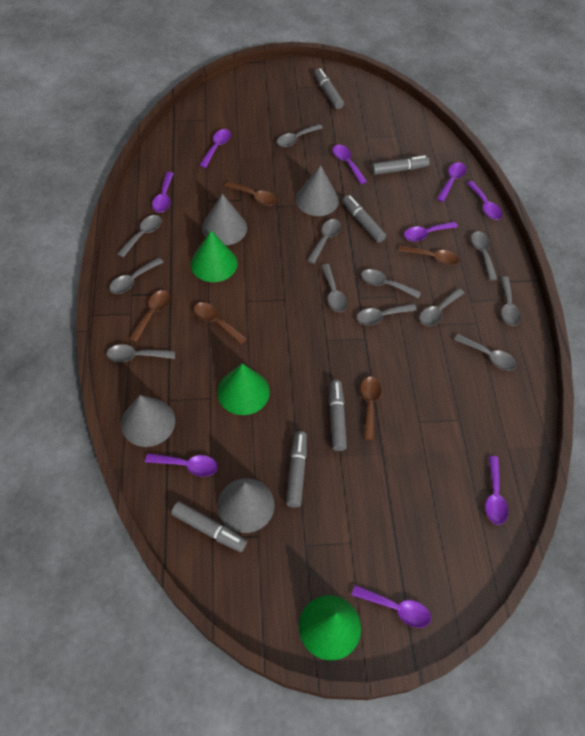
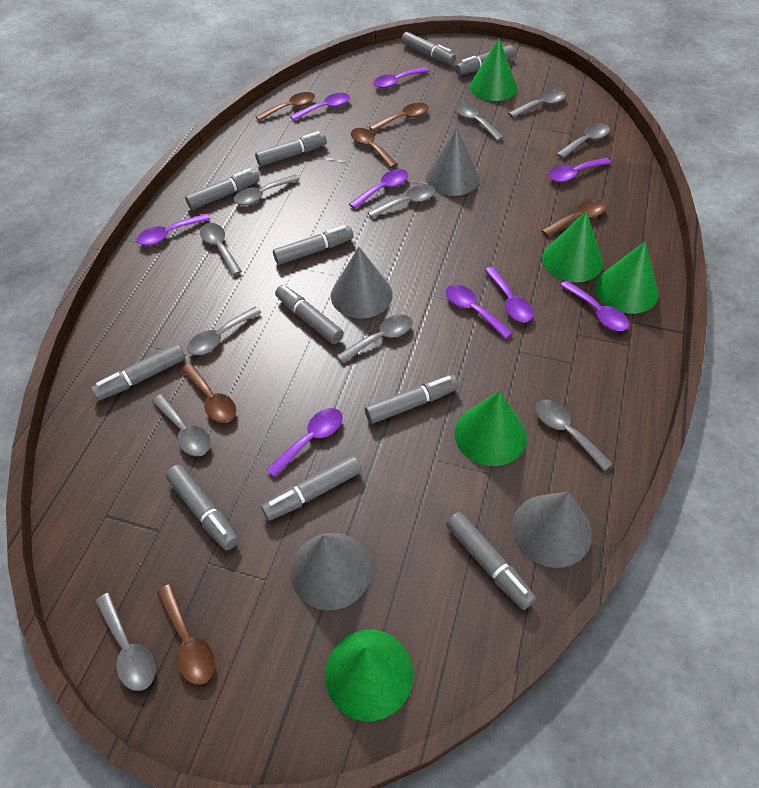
brown spoon: [129,290,170,342] [194,302,247,344] [225,181,277,206] [360,377,382,440] [399,245,459,265] = 5 -> [157,584,215,685] [181,363,236,423] [255,92,315,121] [351,128,398,168] [369,103,429,132] [541,199,606,237] = 6
green cone: [191,231,237,282] [217,363,270,415] [299,595,361,661] = 3 -> [325,630,413,721] [455,391,527,466] [469,38,517,101] [542,211,603,282] [595,241,659,314] = 5
grey marker: [171,501,247,552] [286,431,307,508] [314,68,344,109] [329,380,347,451] [342,195,386,243] [371,156,430,175] = 6 -> [91,344,186,401] [166,465,239,550] [185,168,260,210] [255,131,327,166] [261,455,362,521] [273,225,354,265] [275,285,344,344] [365,375,459,424] [401,32,456,65] [446,512,536,610] [455,45,515,75] = 11
grey spoon: [107,344,175,362] [109,257,163,294] [117,215,162,258] [277,124,323,147] [307,219,341,264] [321,264,348,312] [356,304,417,325] [361,269,421,298] [419,288,465,326] [454,334,517,370] [471,231,497,281] [501,276,521,326] = 12 -> [95,593,156,691] [152,394,211,456] [187,307,261,355] [200,223,242,276] [234,175,300,205] [337,314,412,363] [367,185,435,218] [455,103,504,141] [508,90,566,118] [535,400,613,471] [556,123,610,159] = 11

